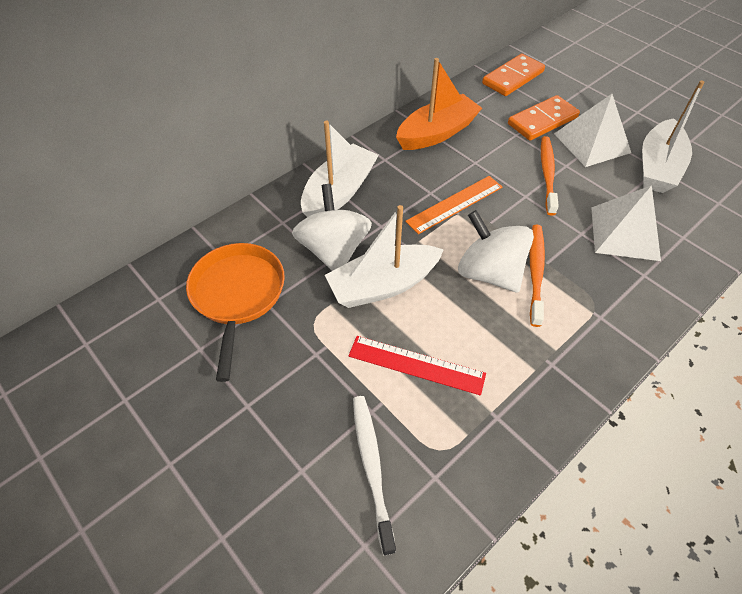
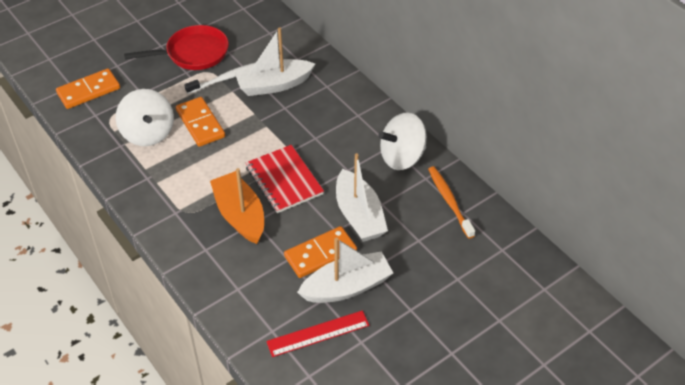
orange domino: [482,54,545,96] [508,95,580,141] = 2 -> [56,68,120,109] [176,97,225,147] [284,226,357,278] = 3
orange pan: [186,243,285,382] = 1 -> none = 0
orange ruler: [405,176,502,234] = 1 -> none = 0
orange toothbrush: [529,224,545,327] [541,136,559,215] = 2 -> [428,166,475,239] = 1
red notebook: none = 0 -> [246,145,324,213] = 1
red pan: none = 0 -> [124,25,229,70] = 1
white pyramid: [554,94,631,167] [591,185,661,261] = 2 -> none = 0

